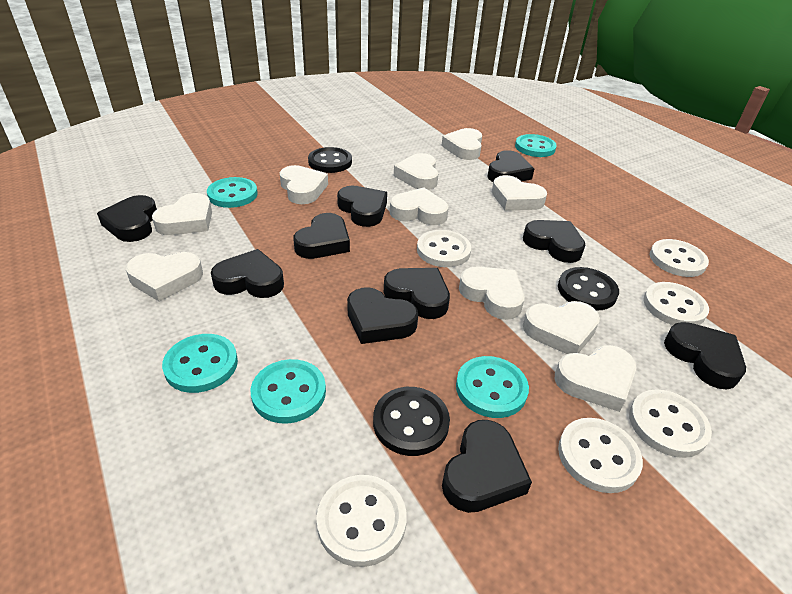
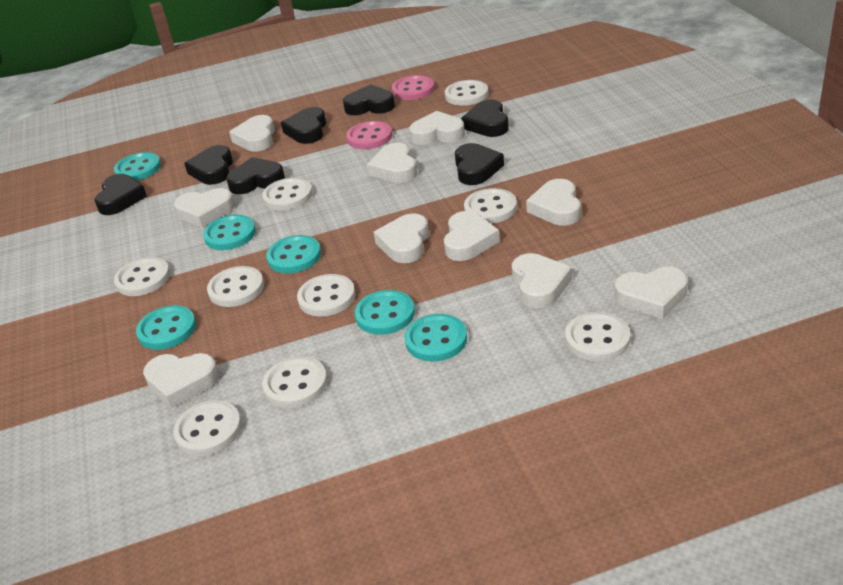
black button: [308,147,352,173] [373,387,450,456] [558,267,619,311] = 3 -> none = 0
black heart: [97,195,157,242] [211,249,284,298] [293,213,350,259] [337,186,387,227] [347,287,418,344] [384,268,450,319] [442,420,532,513] [487,150,534,182] [523,220,585,263] [664,322,746,390] = 10 -> [95,174,147,215] [184,145,233,185] [226,157,285,194] [281,107,326,144] [343,84,395,115] [455,143,504,185] [461,100,509,137] = 7
pink button: none = 0 -> [346,121,392,149] [392,75,435,100] = 2
turquoise button: [162,334,238,393] [207,177,258,208] [250,359,326,423] [456,356,529,418] [515,134,557,157] = 5 -> [114,152,161,181] [136,305,196,350] [203,214,256,250] [266,235,321,273] [355,290,415,335] [404,314,467,362] = 6
white button: [316,475,407,567] [417,230,471,267] [558,418,643,493] [629,389,712,458] [643,282,709,325] [650,239,709,277] = 6 -> [114,257,170,296] [173,400,242,456] [207,266,264,307] [262,178,312,210] [262,357,327,408] [297,274,355,317] [445,80,488,106] [464,188,517,223] [565,312,630,361] = 9

